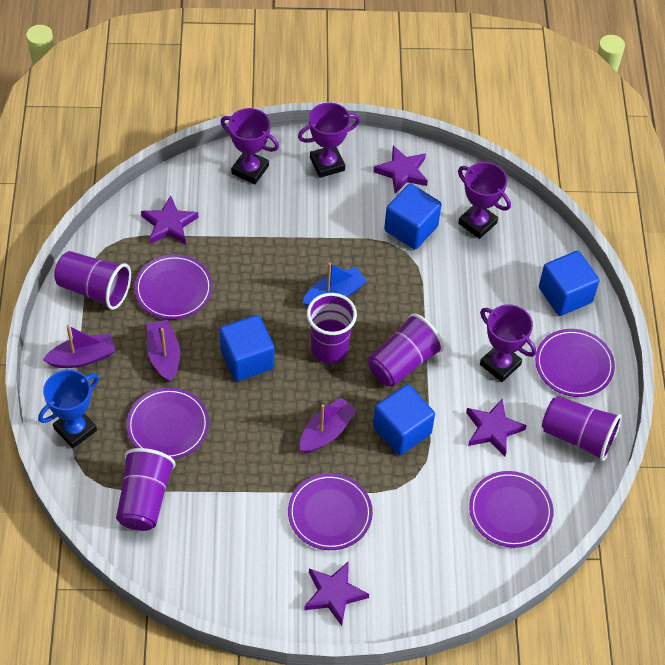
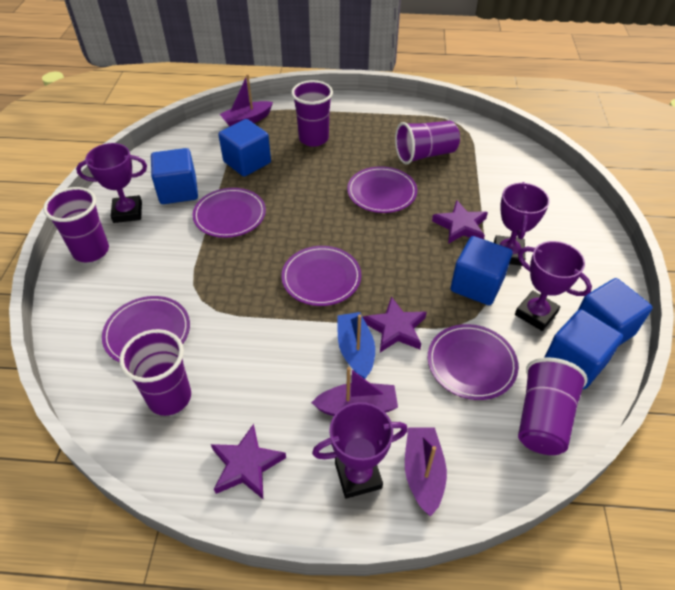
blue cube: [219,315,274,381] [373,384,435,455] [384,184,442,249] [539,251,599,316] = 4 -> [151,148,198,204] [218,119,271,177] [451,236,512,305] [544,309,623,389] [578,278,653,345] = 5
blue trophy: [38,370,99,448] = 1 -> none = 0
purple star: [141,195,199,244] [304,561,369,626] [373,145,428,194] [466,398,527,456] = 4 -> [211,424,286,499] [363,296,427,352] [432,200,488,244] = 3

